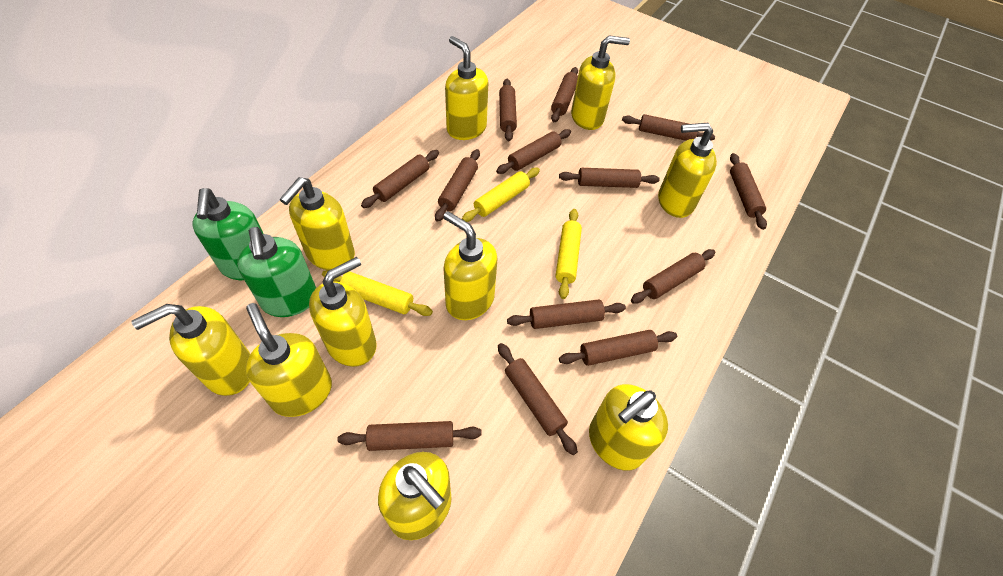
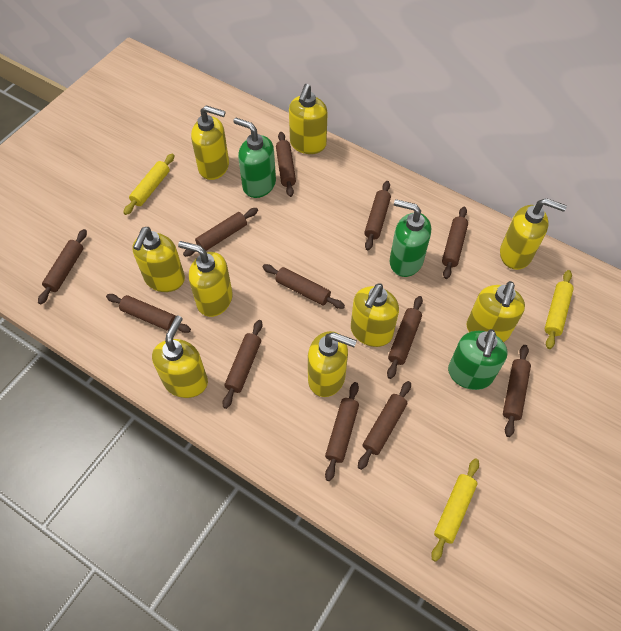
brown rolling pin: [337,421,482,451] [361,150,439,208] [435,149,480,222] [496,129,571,174] [498,343,578,455] [499,79,517,141] [507,299,626,329] [551,67,578,122] [559,168,660,188] [559,330,677,366] [622,114,715,141] [631,249,715,304] [730,153,767,230] = 13 -> [38,229,87,304] [106,294,191,333] [183,208,258,257] [222,320,263,409] [263,264,345,309] [276,132,296,197] [325,382,359,481] [358,381,411,470] [364,181,391,250] [387,296,423,379] [442,207,468,279] [503,345,531,437] = 12
green soap dispenser: [192,188,264,280] [237,227,316,317] = 2 -> [233,118,276,198] [390,199,431,277] [448,329,508,390] = 3
yellow soap dispenser: [131,304,250,396] [245,303,332,417] [279,177,355,270] [309,257,376,367] [378,452,452,540] [443,211,498,320] [445,36,488,140] [571,35,630,130] [589,384,668,471] [658,123,717,218] = 10 -> [132,227,185,292] [152,316,208,398] [178,241,233,317] [191,105,229,180] [289,84,328,154] [308,331,357,397] [351,283,399,347] [467,281,525,342] [500,198,567,270] = 9

